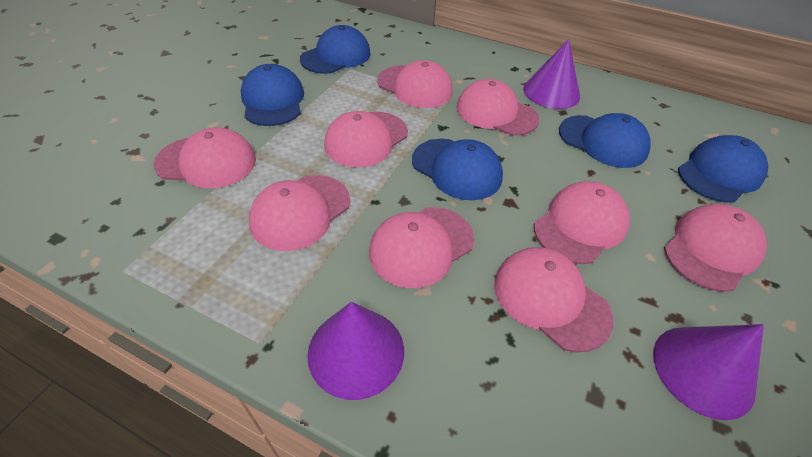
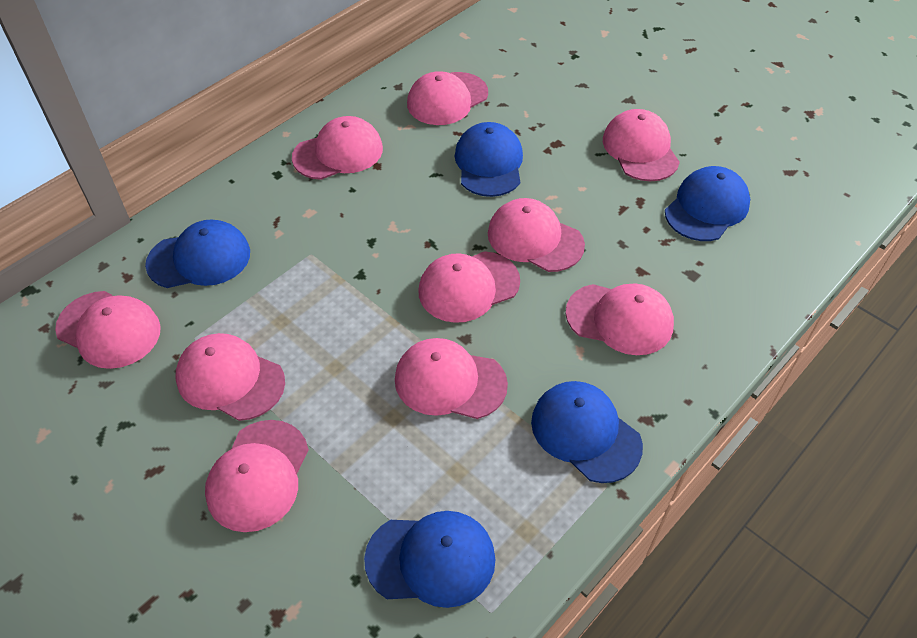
pink cap: [154,128,256,188] [249,175,350,251] [324,111,408,168] [369,207,474,288] [377,60,453,108] [456,79,539,136] [494,247,614,352] [534,181,630,264] [664,204,767,292] = 9 -> [55,291,161,369] [176,333,285,421] [205,420,309,532] [292,116,383,180] [395,338,508,419] [407,71,488,125] [418,251,520,323] [488,198,585,272] [565,283,674,355] [603,109,680,181] = 10
purple cone: [307,302,404,400] [523,39,580,109] [653,324,764,420] = 3 -> none = 0

